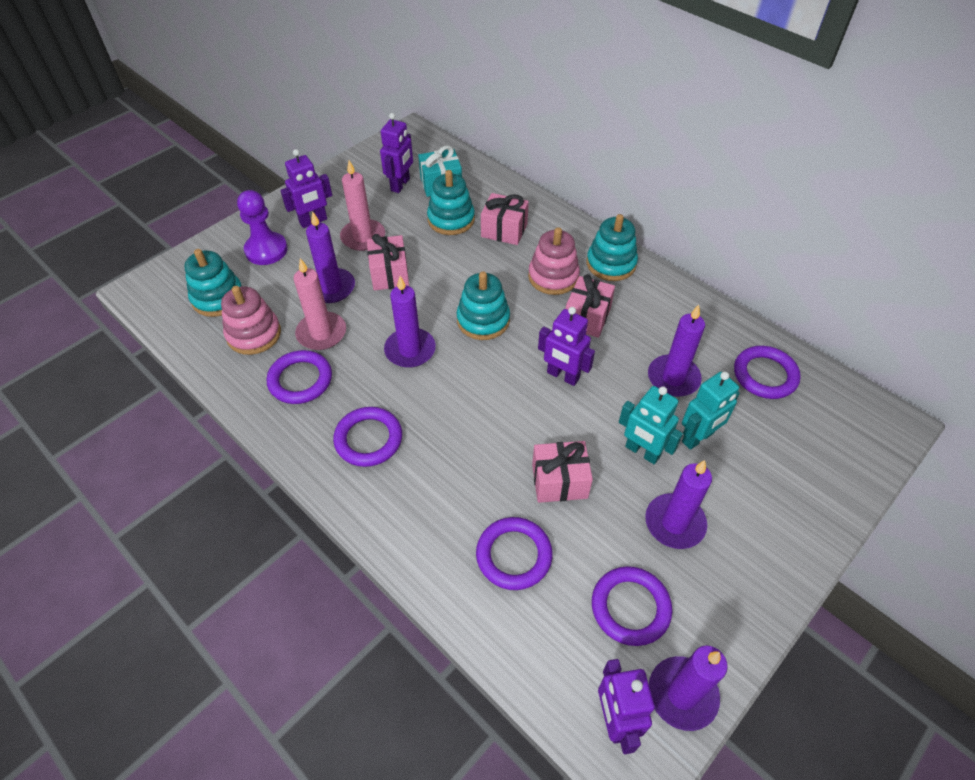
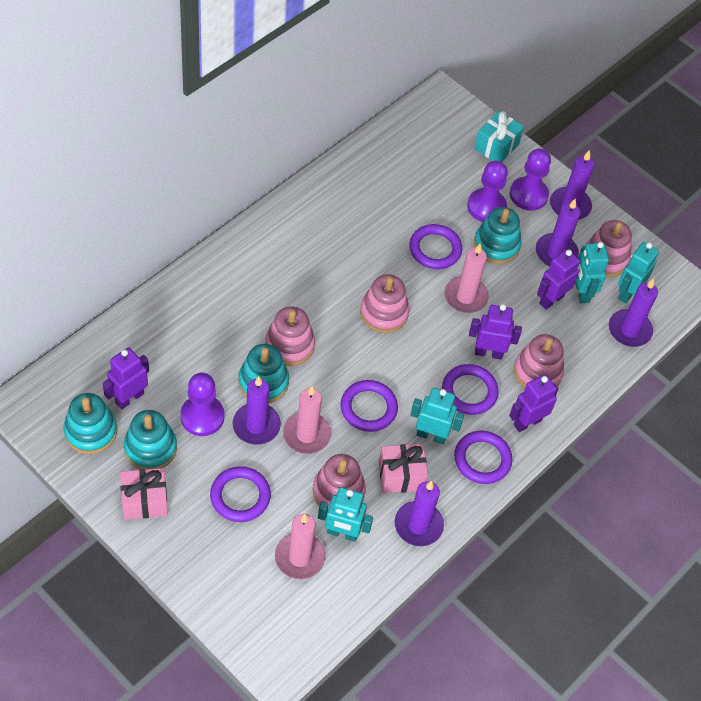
pink candle: [293,258,346,350] [340,160,385,251] = 2 -> [275,514,326,579] [283,386,331,454] [444,244,489,313] = 3
pink gift: [367,234,409,290] [481,193,529,245] [532,441,593,503] [566,274,615,338] = 4 -> [120,468,168,520] [379,444,428,493] = 2
pink stacking toy: [221,286,281,355] [528,227,580,295] = 2 -> [265,306,315,366] [313,454,366,508] [360,274,409,333] [514,334,564,388] [586,220,632,277] = 5
purple pawn: [237,190,288,265] = 1 -> [180,373,224,436] [467,161,508,222] [510,148,551,211] = 3
turquoise robot: [619,386,683,464] [682,372,740,450] = 2 -> [318,487,373,542] [410,388,464,444] [575,242,609,303] [618,242,659,303] = 4

